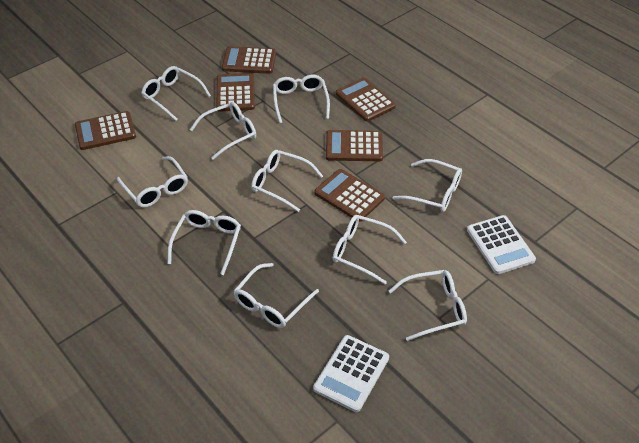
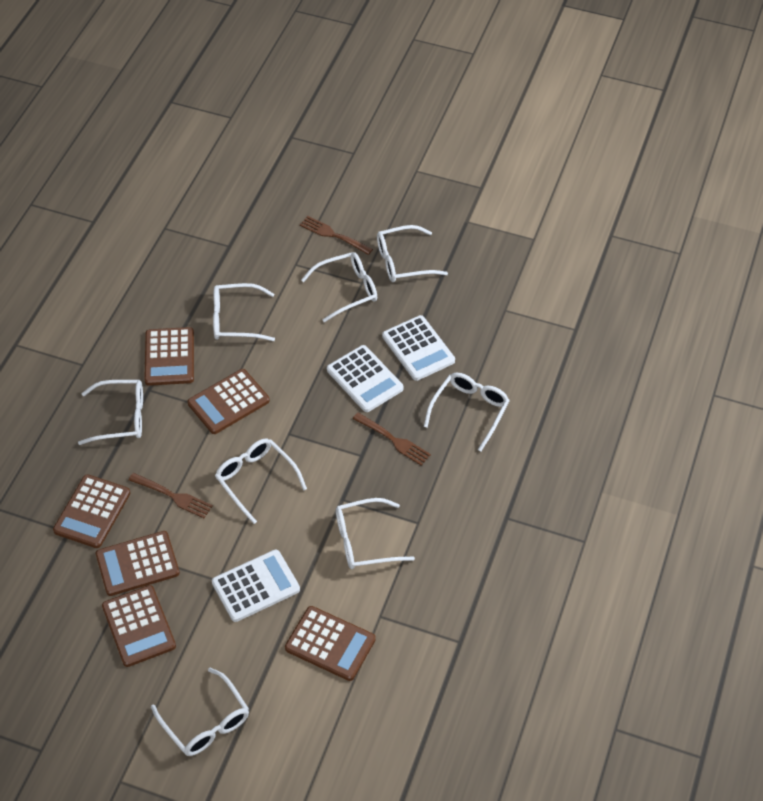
brown fork: none = 0 -> [128,473,213,518] [300,216,373,255] [353,412,431,465] = 3
white calculator: [313,335,389,412] [467,215,536,274] = 2 -> [212,549,300,622] [327,345,404,412] [382,315,455,381] = 3
white glasses: [117,156,188,208] [141,66,211,121] [167,210,241,275] [190,102,256,160] [234,263,319,328] [251,150,323,212] [273,75,330,123] [333,215,407,284] [389,270,467,341] [392,159,462,212] = 10 -> [78,380,143,445] [151,668,249,756] [213,283,275,341] [215,439,307,524] [301,252,377,322] [336,498,415,569] [377,225,448,282] [424,373,510,451] = 8

